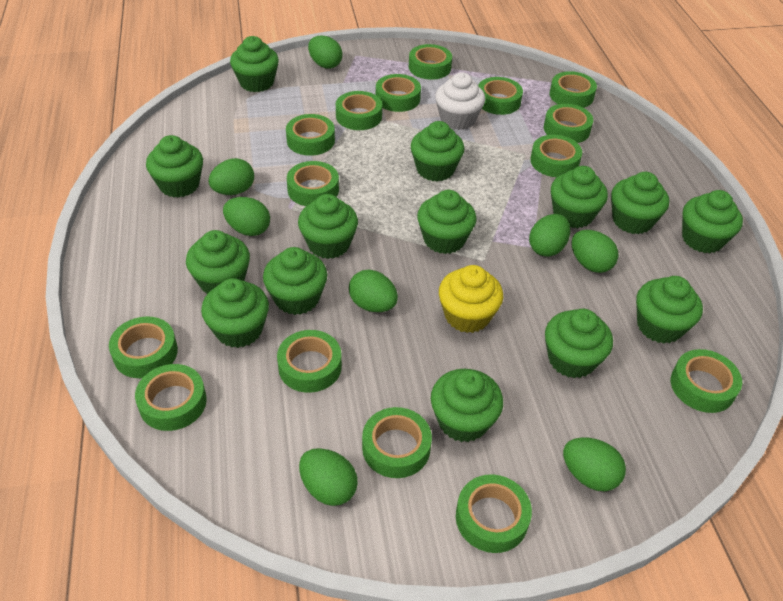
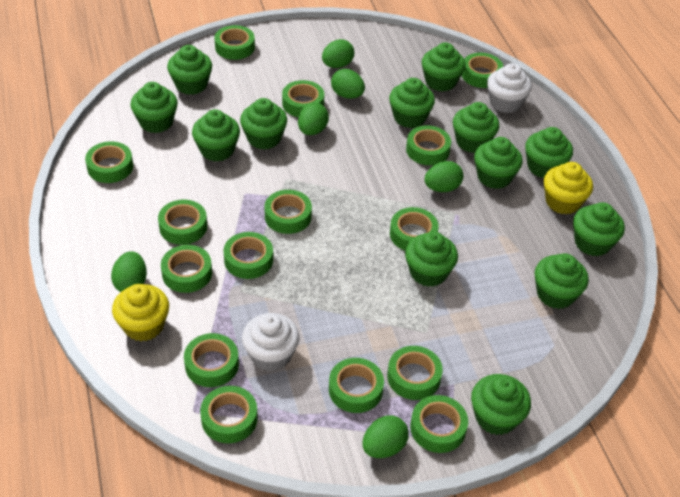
green cupcake: [146,135,203,198] [186,230,250,294] [201,278,269,348] [230,36,279,92] [263,247,327,315] [298,194,358,259] [411,121,465,182] [417,190,477,254] [431,369,503,442] [545,309,613,378] [551,166,608,228] [611,172,669,234] [636,276,703,344] [682,190,743,253] = 14 -> [130,82,178,133] [167,45,212,95] [192,109,240,161] [240,98,287,150] [389,78,435,128] [405,231,458,287] [422,43,465,92] [453,102,499,153] [471,374,531,435] [474,137,523,189] [525,127,573,178] [535,253,589,309] [573,202,625,256] = 13
green egg: [209,158,254,195] [223,197,270,236] [299,448,358,506] [308,36,342,68] [349,270,398,312] [529,214,570,257] [563,437,626,491] [571,230,619,273] = 8 -> [111,251,147,292] [298,103,329,135] [322,39,354,68] [331,69,365,99] [362,415,409,458] [425,161,464,192] = 6
white cupcake: [435,72,485,130] = 1 -> [242,313,299,371] [487,63,532,113] = 2
yellow cupcake: [439,265,503,333] = 1 -> [112,284,169,341] [544,162,593,215] = 2

